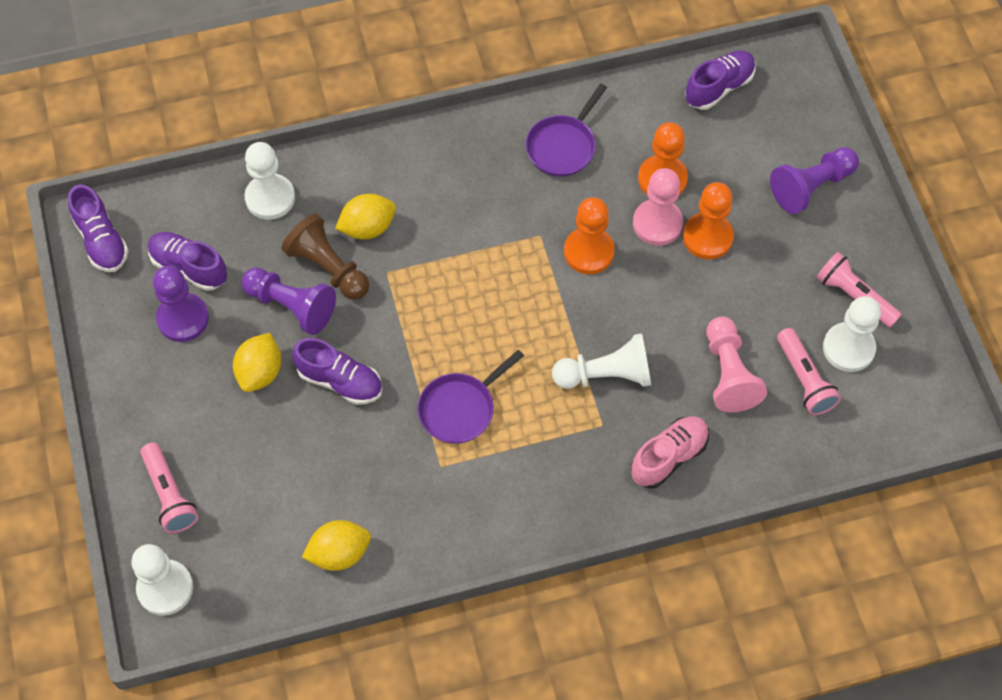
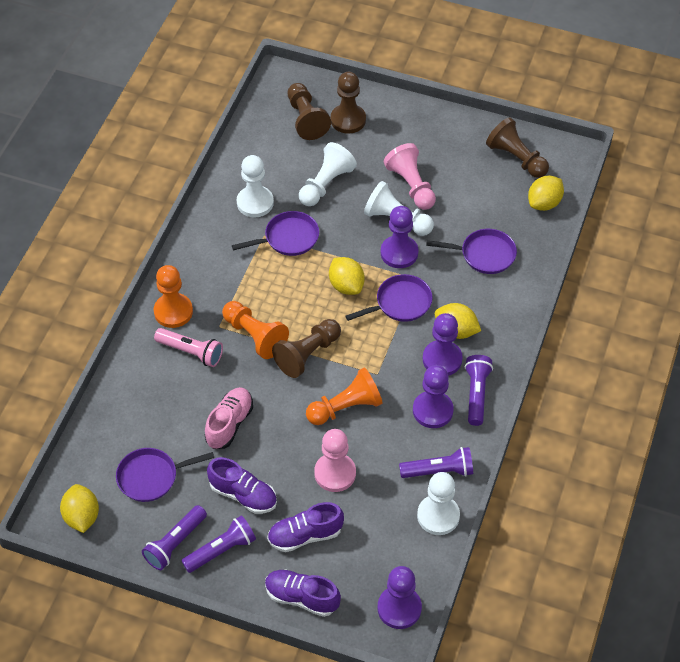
brown pawn: [282,214,369,300] = 1 -> [272,319,341,378] [287,83,331,140] [331,72,366,134] [486,117,549,178] = 4
pink flashlight: [140,443,198,533] [777,328,841,415] [816,252,902,328] = 3 -> [154,328,223,367] = 1
purple flashlight: none = 0 -> [142,505,207,570] [181,515,256,573] [399,447,473,478] [465,355,493,426] = 4
purple pan: [417,350,524,444] [526,84,607,177] = 2 -> [116,448,214,502] [232,211,319,256] [345,274,433,322] [426,229,517,274] = 4
purple pawn: [153,266,209,342] [241,267,336,335] [770,147,859,214] = 3 -> [378,566,422,629] [381,206,418,268] [413,365,454,428] [423,313,463,376] = 4
purple shoe: [68,184,129,272] [148,232,227,291] [292,338,382,405] [685,51,756,110] = 4 -> [207,457,277,514] [265,570,341,617] [267,502,344,552] = 3
yellow lemon: [233,333,281,392] [302,520,371,571] [335,194,396,239] = 3 -> [60,484,99,533] [329,257,365,295] [435,303,481,339] [528,176,564,211] = 4

